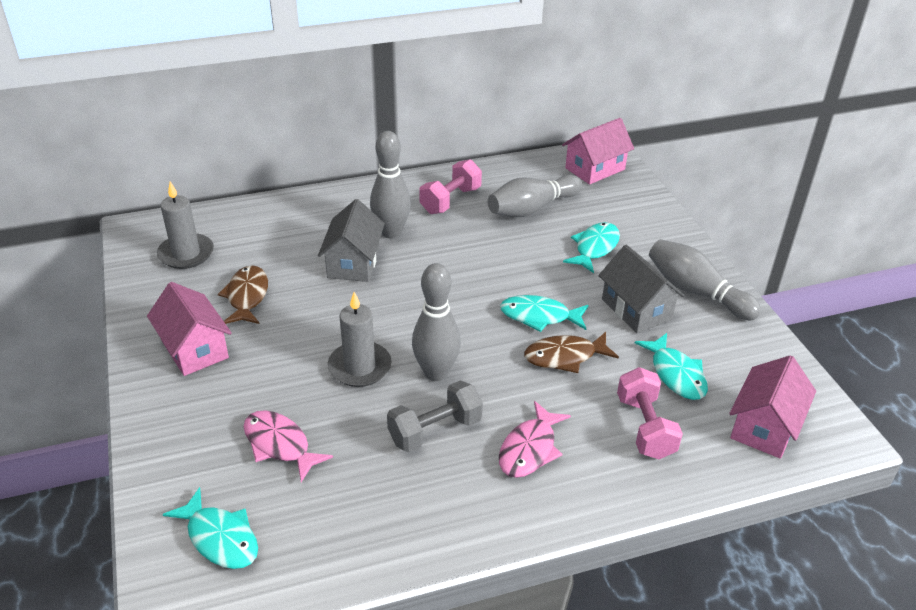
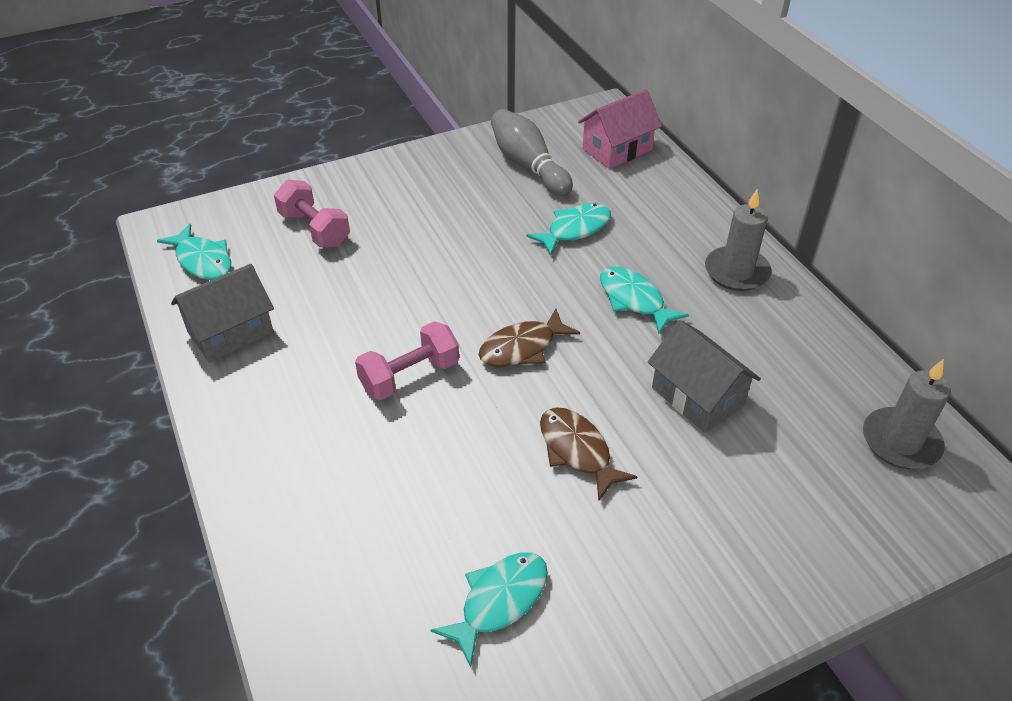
grey bowling pin: [370,131,411,239] [412,263,461,381] [488,175,582,217] [649,239,761,320] = 4 -> [491,109,573,196] = 1
grey dumbbell: [387,380,483,452] = 1 -> none = 0
pink fish: [243,410,333,482] [499,401,571,478] = 2 -> none = 0
pink house: [147,282,232,376] [562,118,634,184] [729,355,816,459] = 3 -> [578,89,662,169] = 1

